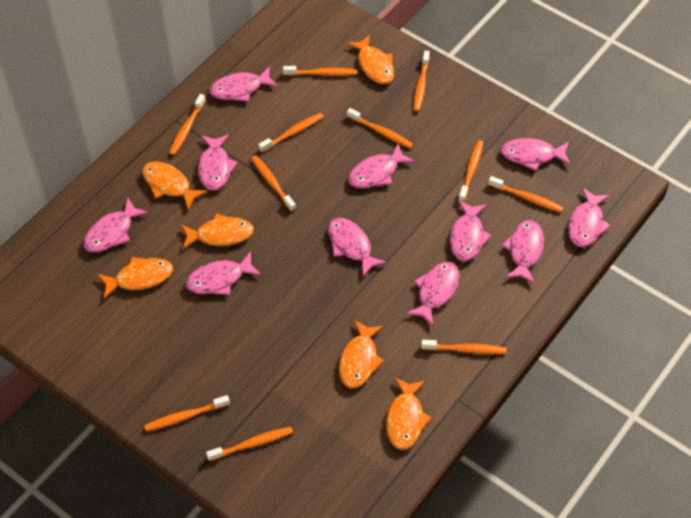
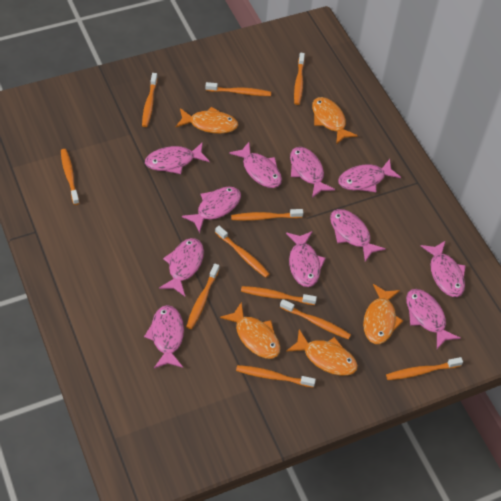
orange fish: [97,257,173,299] [142,161,207,211] [181,213,254,250] [339,319,384,388] [346,35,394,84] [386,377,432,450] = 6 -> [176,107,238,134] [220,302,280,359] [286,329,358,376] [312,97,358,145] [363,284,403,344] = 5

